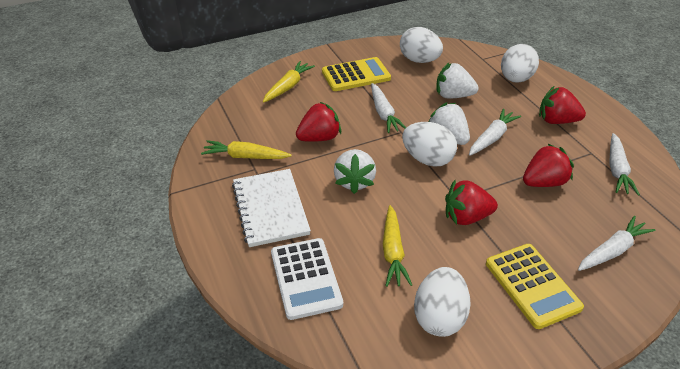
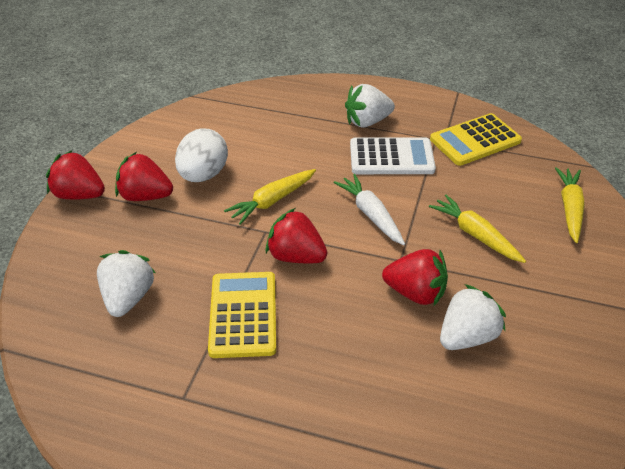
white carrot: [371,83,406,133] [469,109,521,156] [578,216,655,271] [609,133,640,195] = 4 -> [334,174,405,245] = 1
white egg: [400,27,443,63] [402,122,457,167] [414,267,471,337] [501,44,539,83] = 4 -> [175,129,228,182] = 1
white notebook: [232,169,311,247] = 1 -> none = 0

